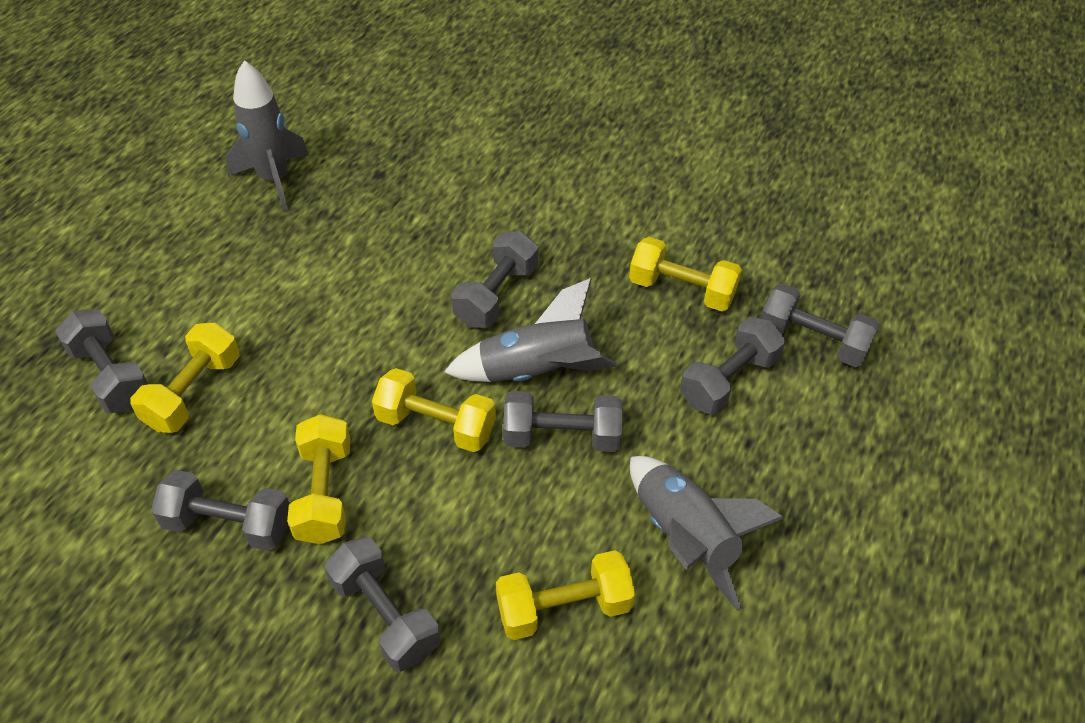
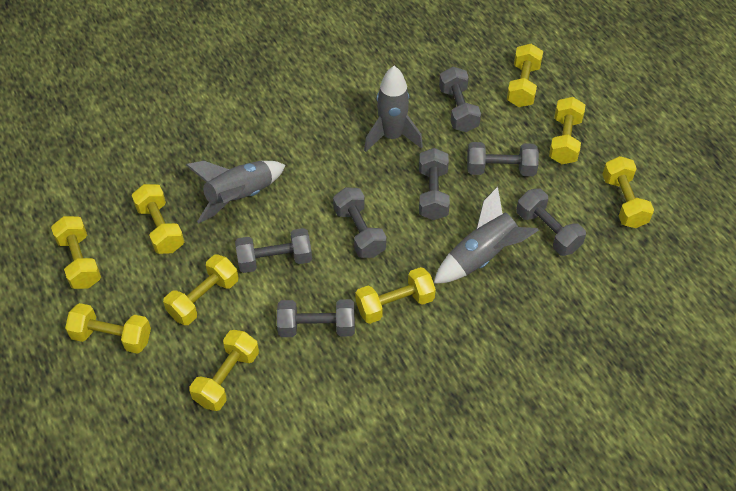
yellow dumbbell: [130,322,240,433] [287,414,350,544] [372,368,496,452] [496,550,635,640] [629,237,742,311] = 5 -> [51,216,101,289] [65,303,151,354] [132,184,184,254] [163,255,239,325] [189,330,259,411] [356,267,436,324] [507,44,543,107] [549,97,585,164] [602,156,654,228] = 9

